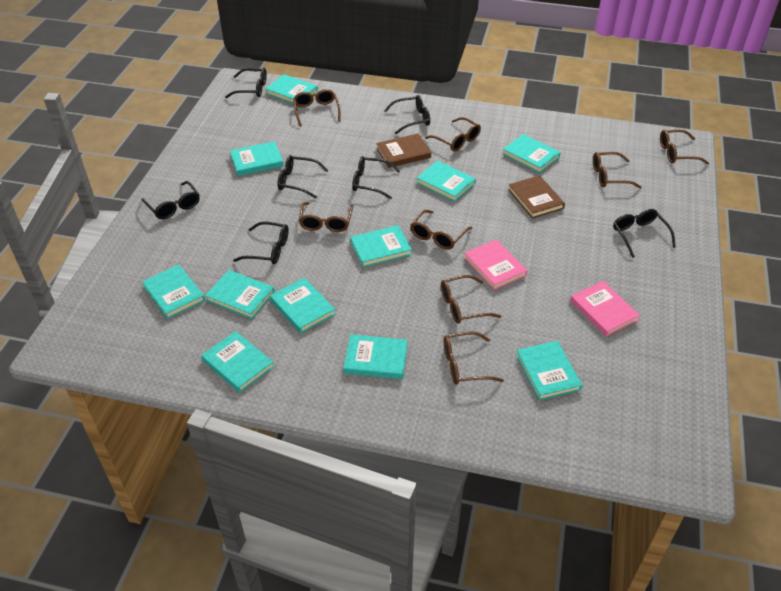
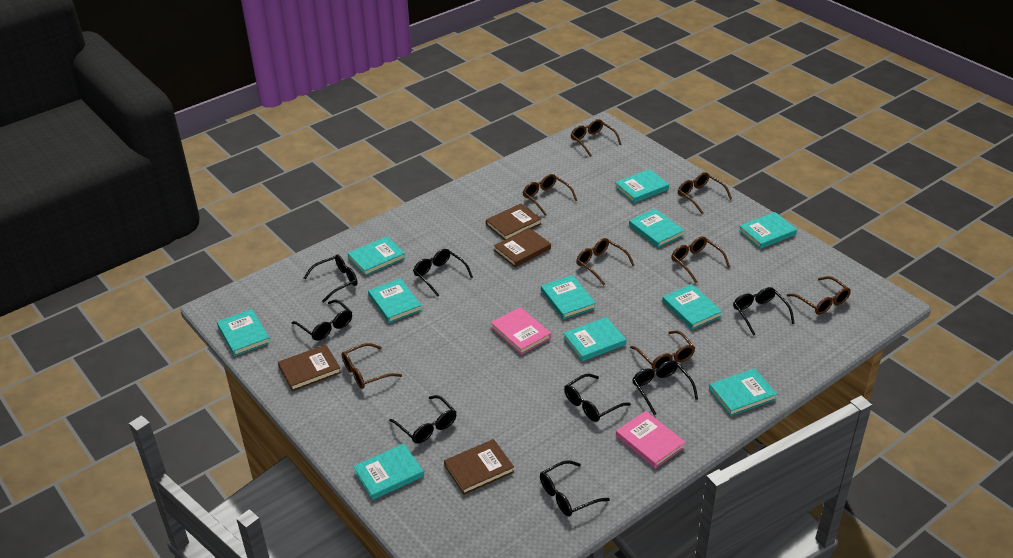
black glasses: [141,181,200,219] [225,68,267,98] [233,222,289,264] [278,155,329,199] [352,156,400,199] [384,95,430,134] [613,209,676,258] = 7 -> [292,299,352,341] [304,254,358,303] [389,395,456,443] [413,249,473,297] [540,460,610,517] [564,374,631,422] [632,360,698,415] [733,287,795,336] = 8
brown book: [376,134,431,168] [508,175,565,218] = 2 -> [278,344,341,391] [444,439,514,495] [486,203,542,240] [494,228,551,267] = 4

